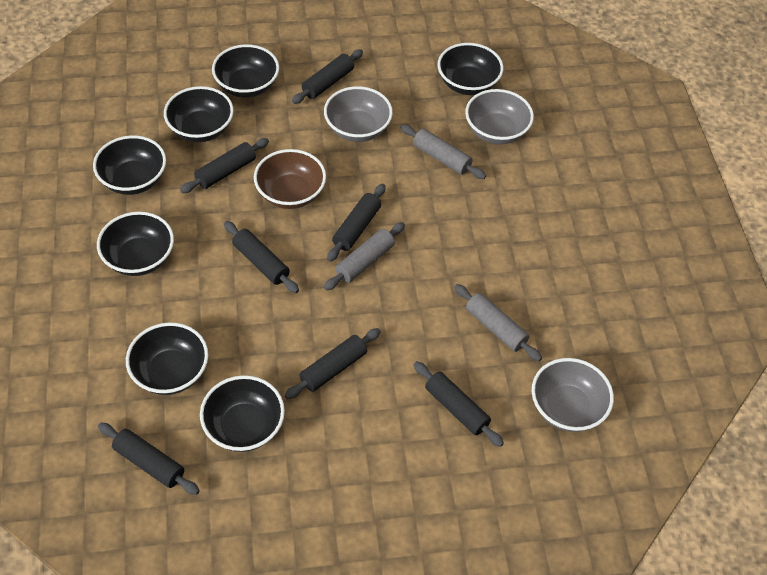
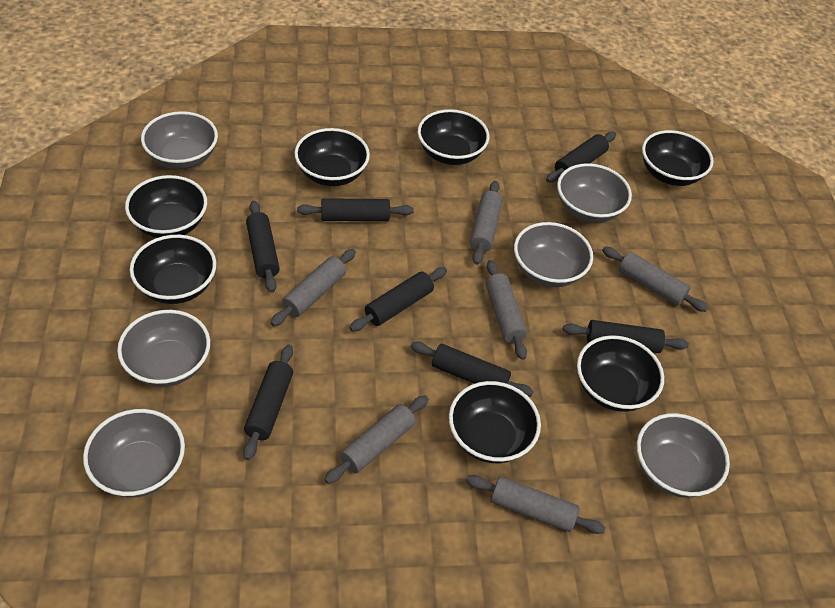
brown bowl: [254,149,326,209] = 1 -> none = 0
grey bowl: [324,86,393,142] [465,89,534,144] [532,358,614,432] = 3 -> [83,409,185,497] [117,310,210,387] [141,111,218,169] [514,222,593,287] [557,163,632,223] [637,413,730,498] = 6
grey rolling pin: [324,222,405,290] [400,125,486,179] [454,284,542,361] = 3 -> [271,249,356,326] [324,395,428,484] [466,475,606,534] [470,181,502,265] [486,260,527,360] [602,246,708,312] = 6

